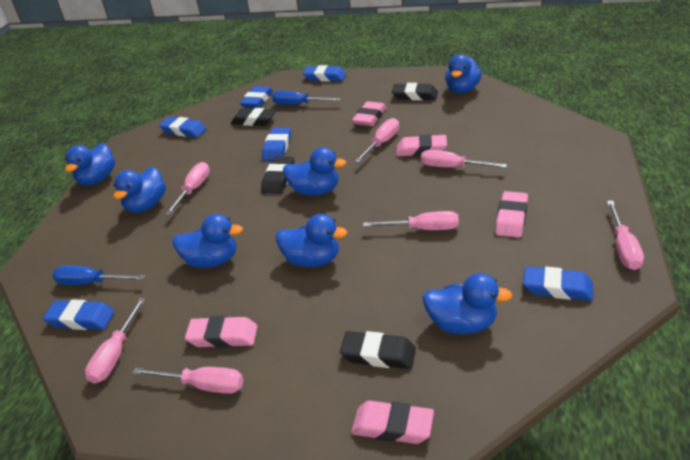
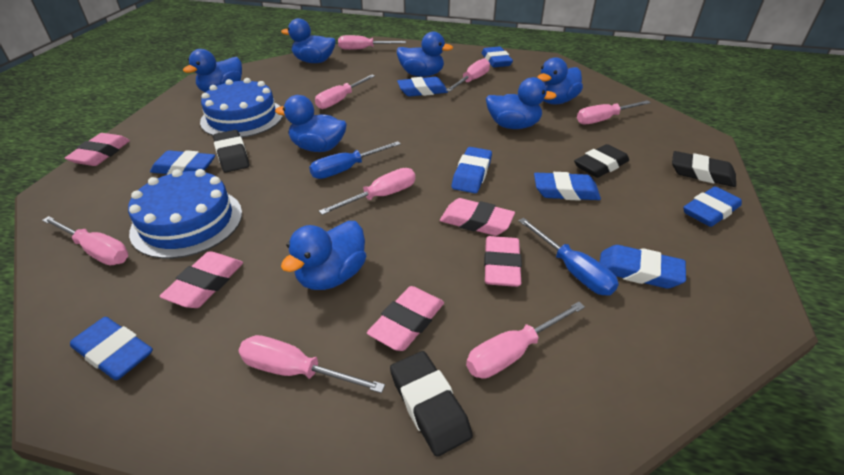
blue cake: none = 0 -> [128,169,242,259] [200,78,283,138] = 2
blue eraser: [43,299,115,330] [159,117,207,138] [240,86,273,108] [262,127,291,161] [303,65,346,82] [523,266,593,301] = 6 -> [70,317,153,380] [150,150,215,175] [397,77,448,97] [452,147,492,193] [482,46,513,67] [534,172,601,201] [600,245,686,289] [683,187,742,227] = 8
pink screwdriver: [85,298,145,384] [132,367,243,394] [165,162,210,215] [355,118,399,163] [363,211,459,230] [421,150,507,168] [607,201,644,270] = 7 -> [42,216,128,265] [238,335,385,393] [315,75,375,109] [319,168,415,215] [338,35,406,50] [446,58,490,92] [466,302,585,379] [577,100,651,124] = 8

